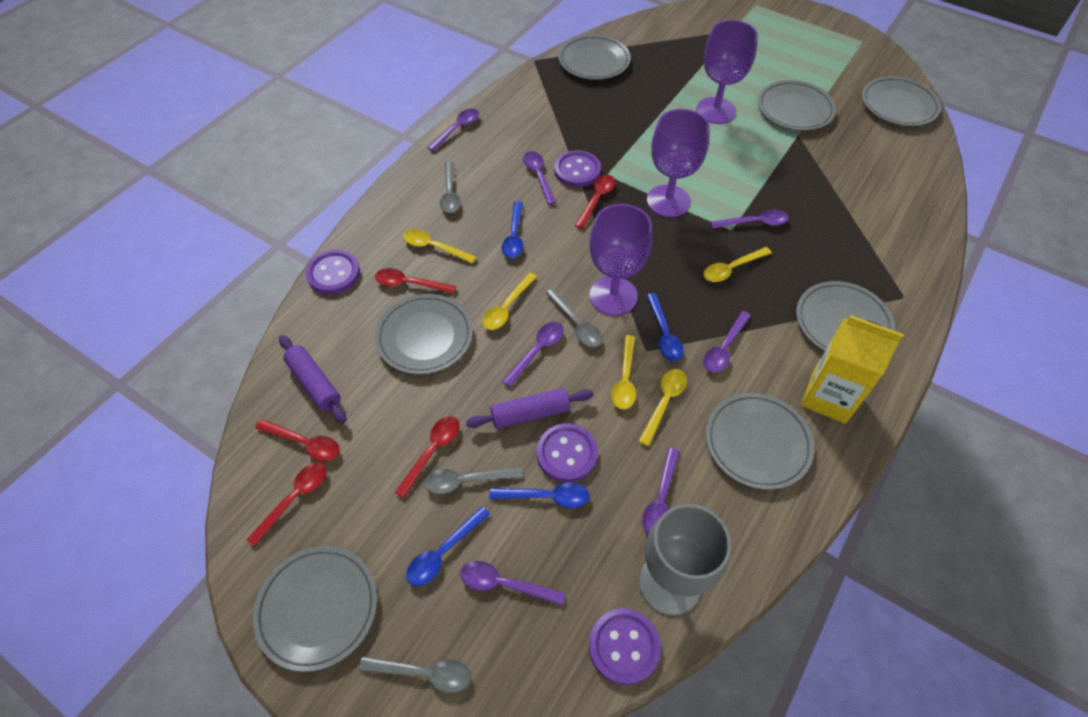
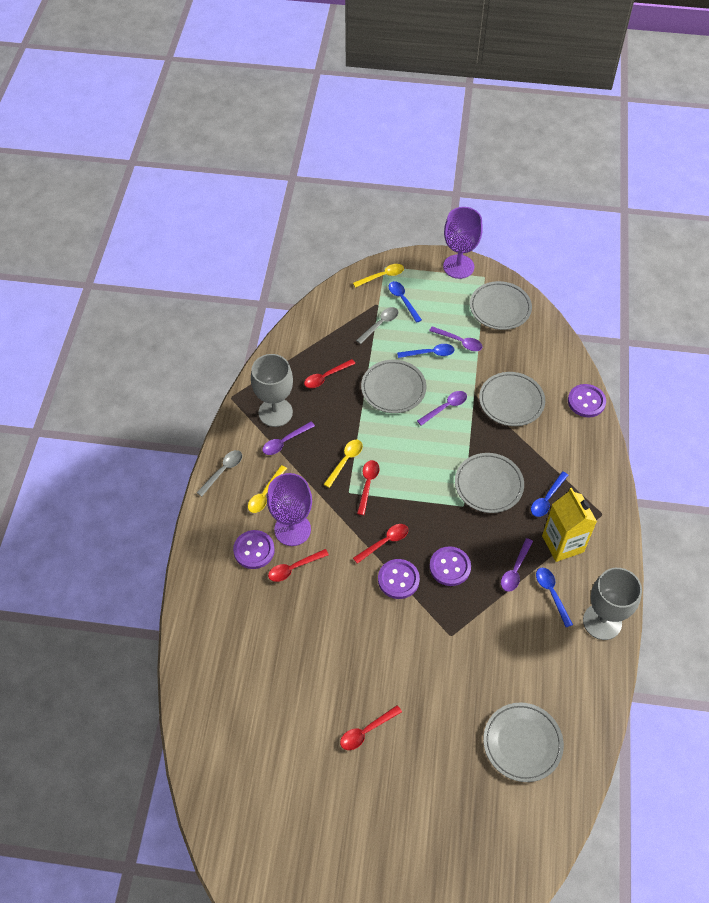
grey goblet: [639,504,731,616] = 1 -> [251,354,293,427] [583,568,642,640] = 2
grey plate: [253,546,377,672] [375,294,473,374] [558,35,631,80] [706,393,814,490] [758,80,836,131] [796,281,895,351] [862,76,941,126] = 7 -> [361,360,427,413] [455,453,524,513] [470,281,532,330] [479,372,545,426] [483,702,564,782] = 5
grey spoon: [359,656,471,693] [424,467,523,494] [440,162,461,213] [546,289,602,347] = 4 -> [196,450,242,496] [356,307,399,344] = 2
purple goblet: [589,204,652,316] [647,109,710,217] [696,20,758,124] = 3 -> [267,473,312,546] [443,207,483,279] = 2
purple rolling pin: [279,335,346,423] [466,388,593,429] = 2 -> none = 0
purple spoon: [427,108,479,151] [460,561,565,605] [502,322,564,387] [523,151,557,205] [642,448,680,534] [703,311,751,372] [711,210,789,229] = 7 -> [263,421,315,455] [417,391,467,426] [429,326,483,351] [501,538,533,592] = 4
yellow spoon: [403,229,477,264] [482,273,537,330] [611,335,636,410] [639,369,687,446] [704,247,772,282] = 5 -> [248,465,287,513] [324,440,363,488] [353,264,404,288] = 3

